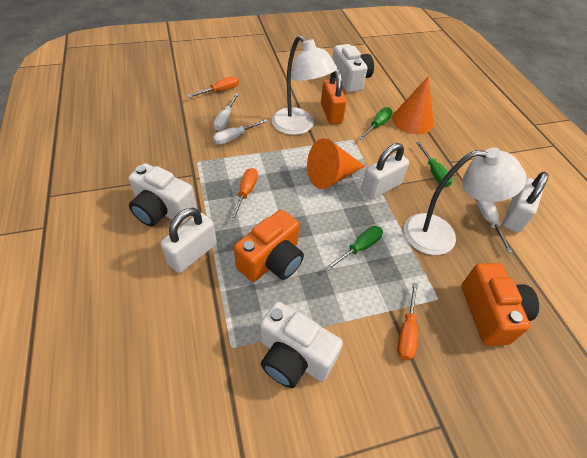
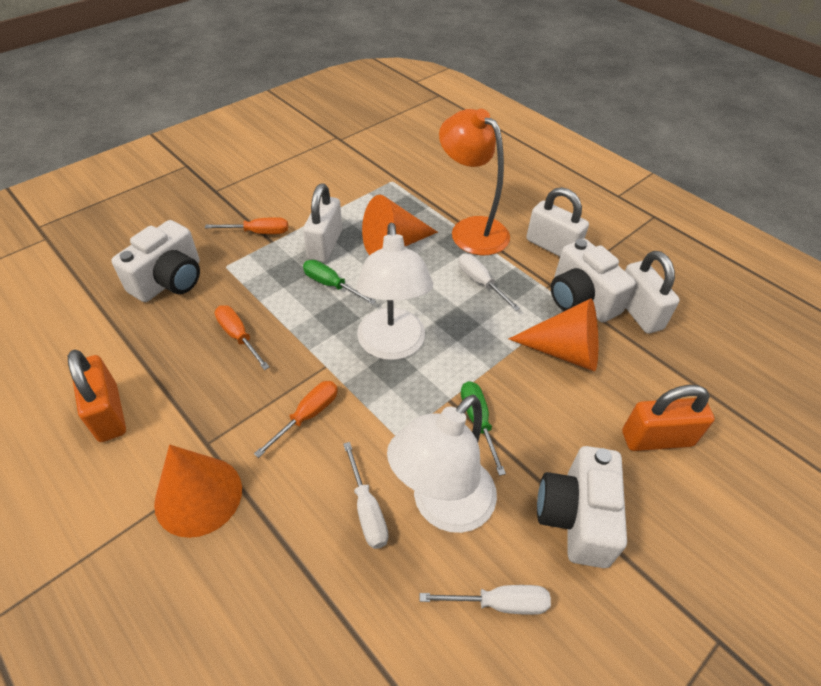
green screwdriver: [325,226,383,271] [359,107,392,140] [416,141,453,187] = 3 -> [303,260,376,304] [461,381,506,476] = 2
orange camera: [234,210,304,282] [462,263,539,346] = 2 -> none = 0
orange cone: [307,138,365,189] [392,76,434,134] = 2 -> [154,445,242,538] [362,195,438,255] [509,298,598,371] = 3
orange lamp: none = 0 -> [439,109,510,255] = 1
orange padlock: [321,68,347,125] = 1 -> [68,350,126,442] [622,385,715,451] = 2

